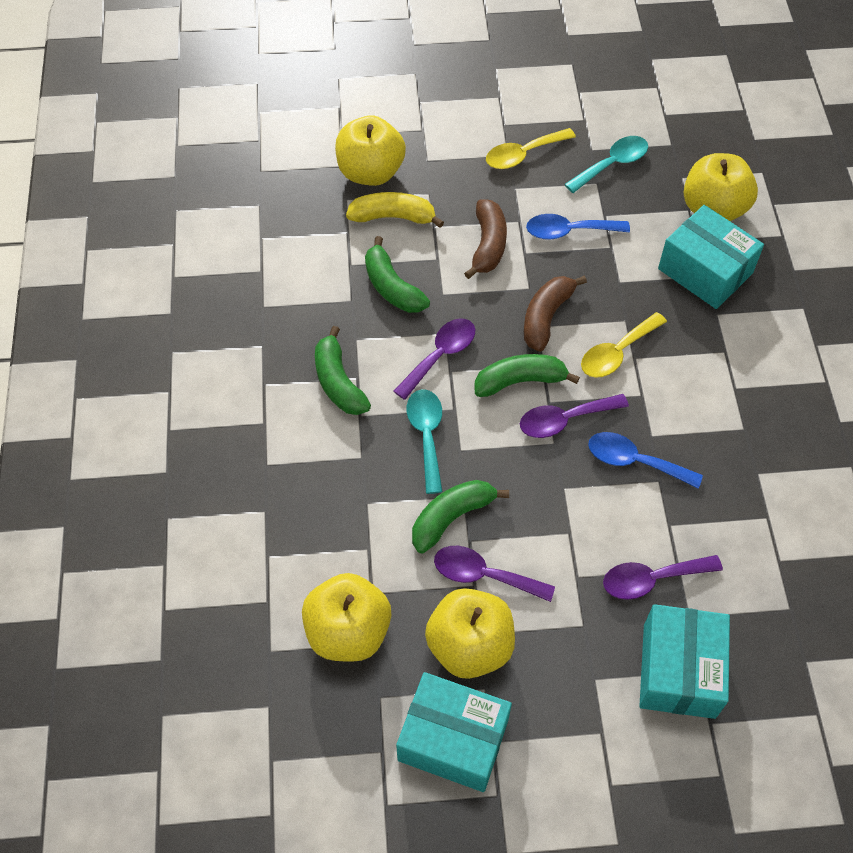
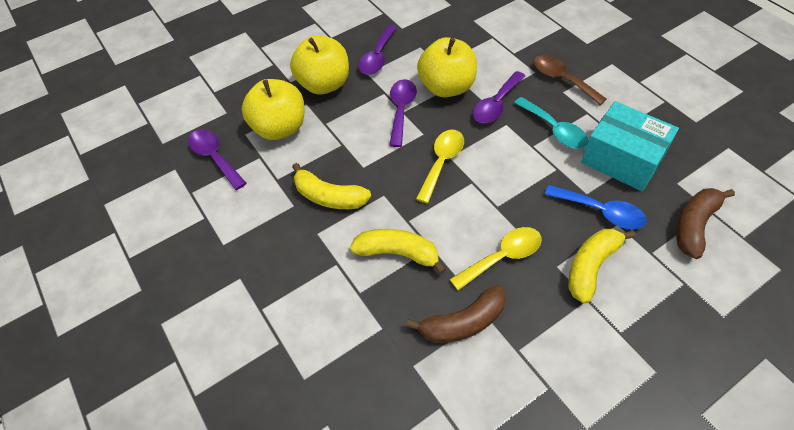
blue spoon: [526,214,630,240] [588,432,703,488] = 2 -> [544,185,647,229] = 1
brown spoon: none = 0 -> [534,55,607,105] = 1
green banana: [315,326,371,415] [365,236,430,313] [412,480,509,553] [474,354,580,397] = 4 -> none = 0
turquoise box: [396,672,512,792] [639,604,730,719] [658,205,764,309] = 3 -> [581,101,679,191] = 1
turquoise spoon: [407,389,443,494] [564,136,648,193] = 2 -> [514,97,588,149] = 1
yellow apple: [302,573,391,662] [335,115,406,186] [425,588,515,679] [684,153,758,221] = 4 -> [242,79,304,140] [290,36,349,95] [417,37,477,97] = 3
yellow banana: [346,192,444,228] = 1 -> [292,163,371,209] [350,229,446,274] [568,229,635,304] = 3

